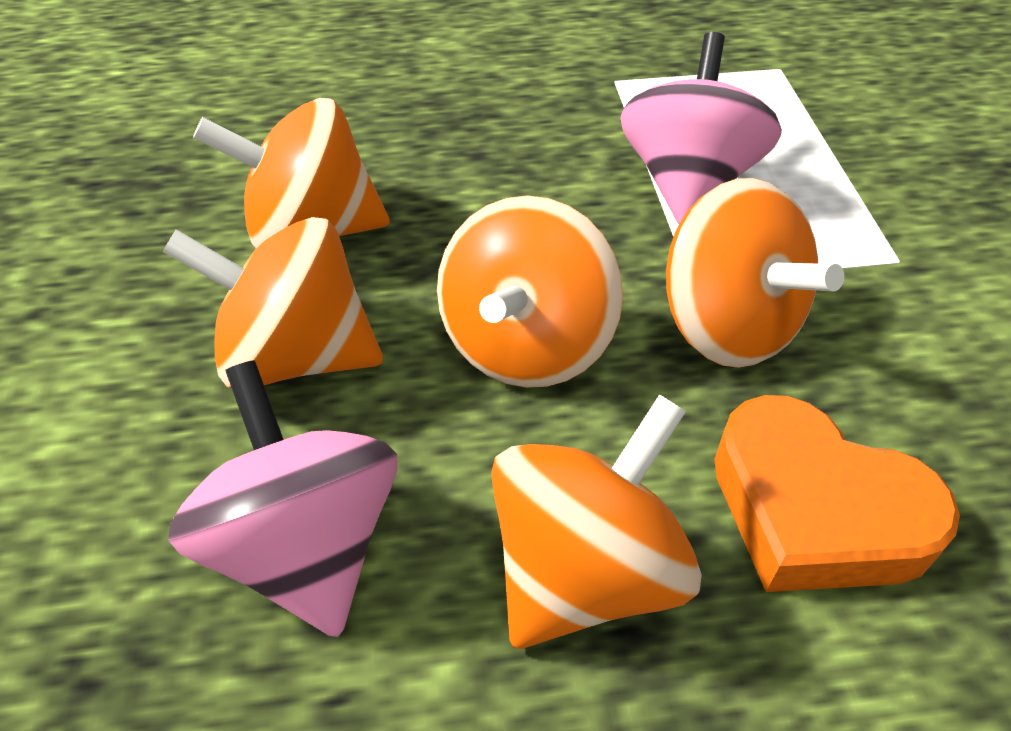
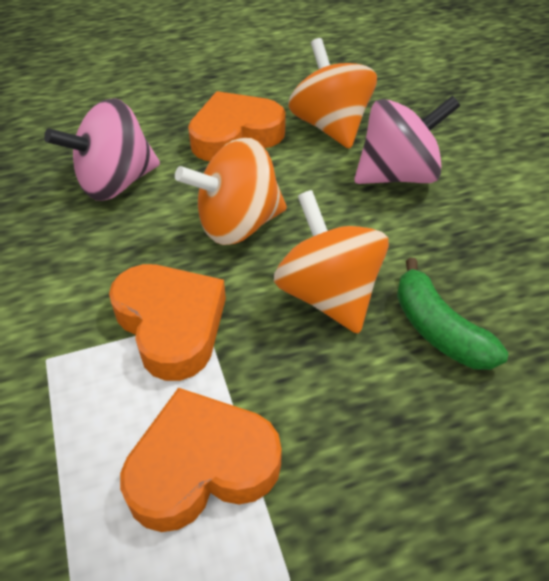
green banana: none = 0 -> [397,258,508,370] = 1
orange heart: [714,395,960,592] = 1 -> [109,264,226,381] [120,388,282,532] [188,91,286,161] = 3
orange spinning top: [162,217,383,388] [193,98,390,248] [437,195,623,388] [491,394,702,649] [666,178,844,368] = 5 -> [175,138,287,245] [274,190,389,334] [288,38,377,149] = 3

